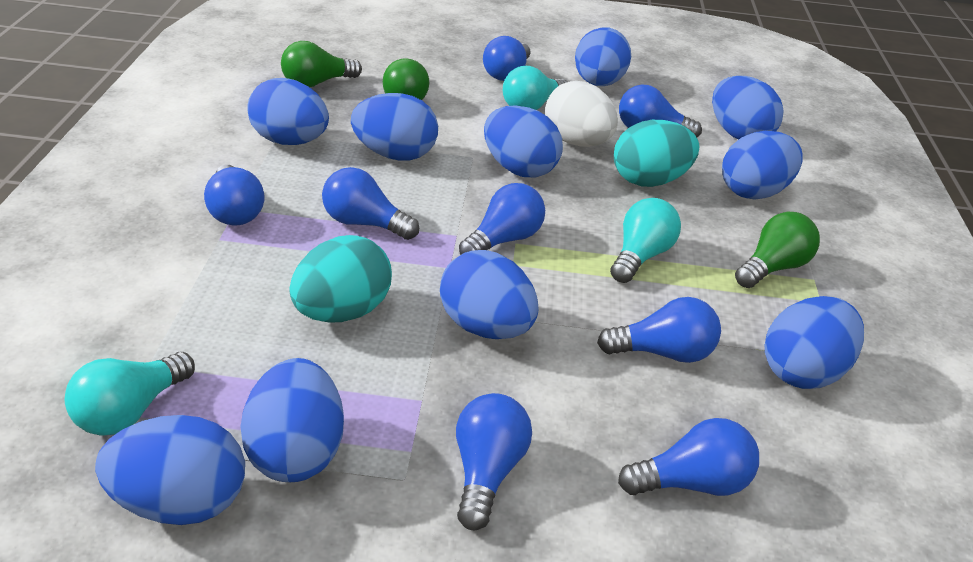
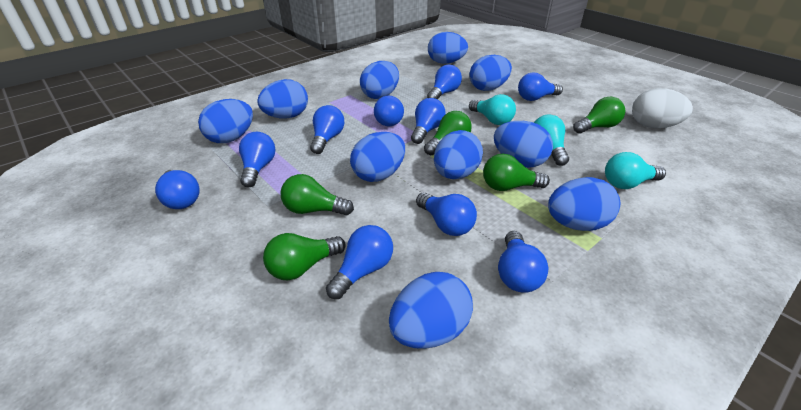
blue light bulb: [204,164,264,225] [322,167,419,240] [456,393,532,530] [459,183,545,255] [483,36,530,81] [597,297,721,363] [618,418,759,496] [619,85,702,137] = 8 -> [155,170,200,209] [239,132,276,187] [310,105,345,154] [326,225,393,299] [374,96,404,126] [411,98,446,144] [416,192,477,236] [427,65,462,100] [498,231,548,293] [518,73,563,101] = 10
green light bulb: [281,41,362,87] [383,58,429,100] [735,212,820,288] = 3 -> [263,233,346,280] [281,174,354,216] [424,111,472,155] [483,154,550,191] [573,97,626,134] = 5
turquoise egg: [289,235,392,323] [614,120,699,187] = 2 -> none = 0

